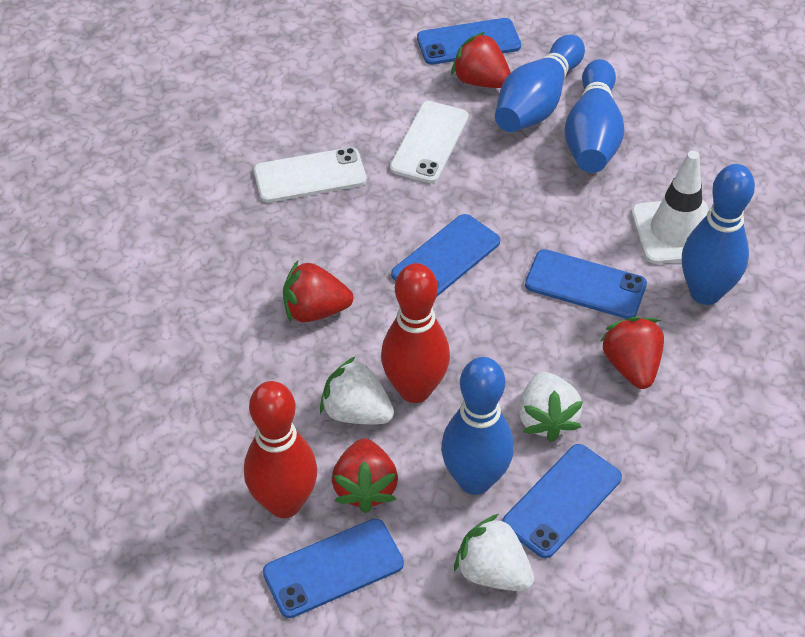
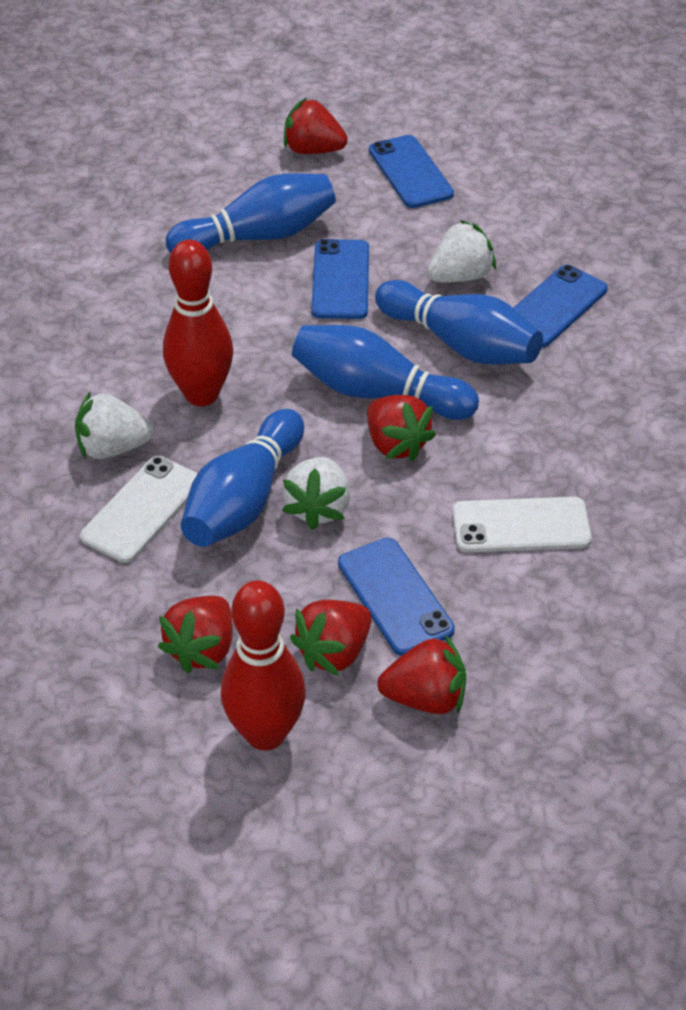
blue phone: [263,519,404,618] [391,214,500,296] [417,18,521,65] [502,444,622,558] [525,249,647,319] = 5 -> [311,239,369,319] [338,538,455,656] [369,135,454,208] [514,265,608,347] = 4
red strawberry: [283,259,353,323] [332,439,398,513] [451,32,511,88] [601,317,664,389] = 4 -> [158,596,233,673] [284,98,348,154] [290,600,372,676] [367,395,436,461] [377,634,466,714] = 5
white traffic cone: [631,151,709,264] = 1 -> none = 0

